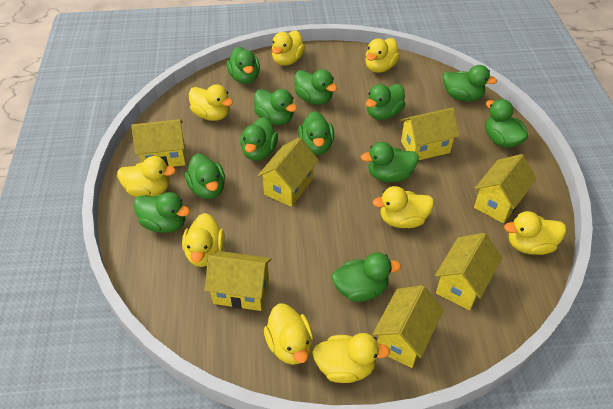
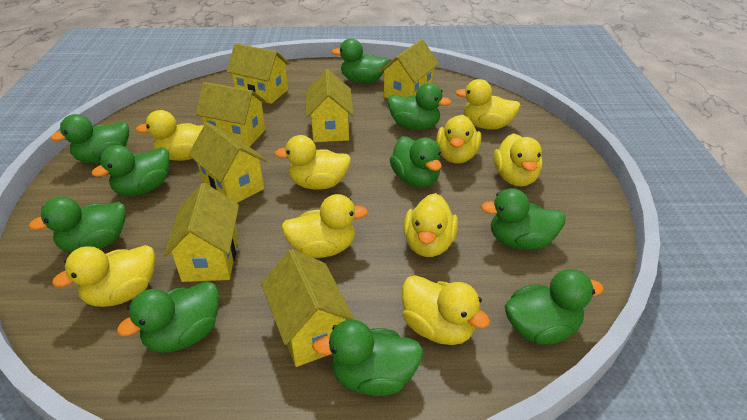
green duck: [134,192,190,233] [185,154,225,199] [227,47,260,84] [240,117,278,161] [254,89,297,125] [294,69,337,105] [298,111,334,155] [332,253,401,302] [361,142,419,182] [366,84,405,120] [443,65,497,101] [485,99,528,148] = 12 -> [29,196,126,253] [50,114,129,163] [92,145,169,196] [117,281,219,353] [312,319,424,396] [331,38,389,84] [387,83,451,130] [390,136,442,187] [481,188,566,250] [505,269,604,345] = 10

